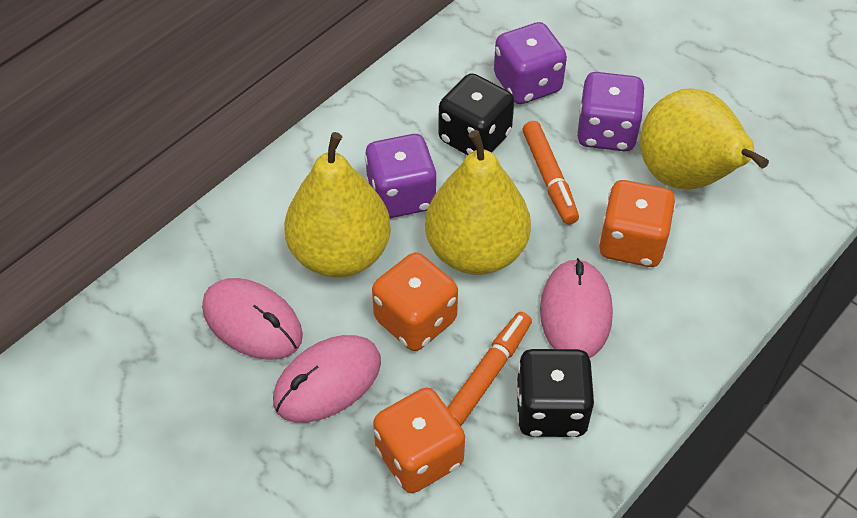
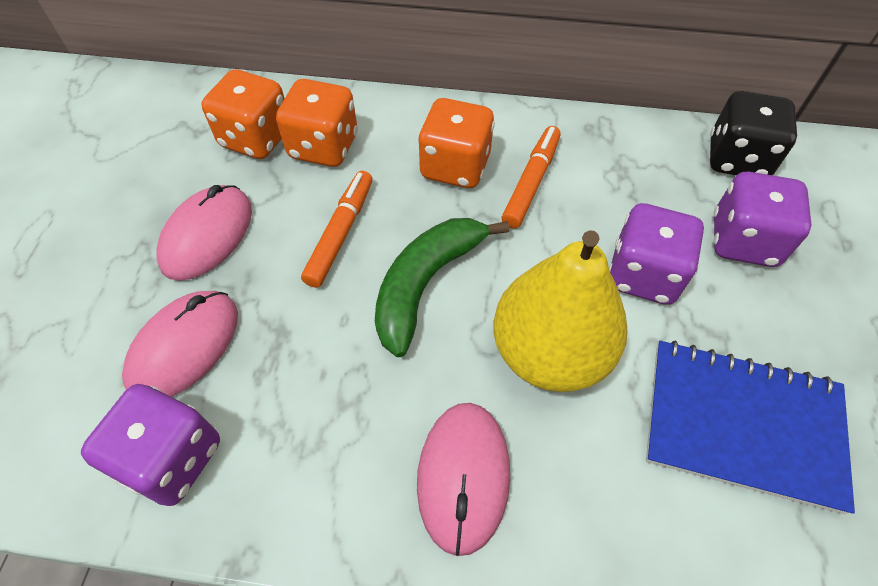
black dice: [438,73,514,155] [516,349,595,437] = 2 -> [710,91,797,176] = 1
blue notebook: none = 0 -> [646,341,855,514] = 1
green banana: none = 0 -> [375,218,509,357] = 1
yellow pear: [284,132,391,277] [425,130,531,275] [640,88,769,190] = 3 -> [493,230,628,392] = 1

